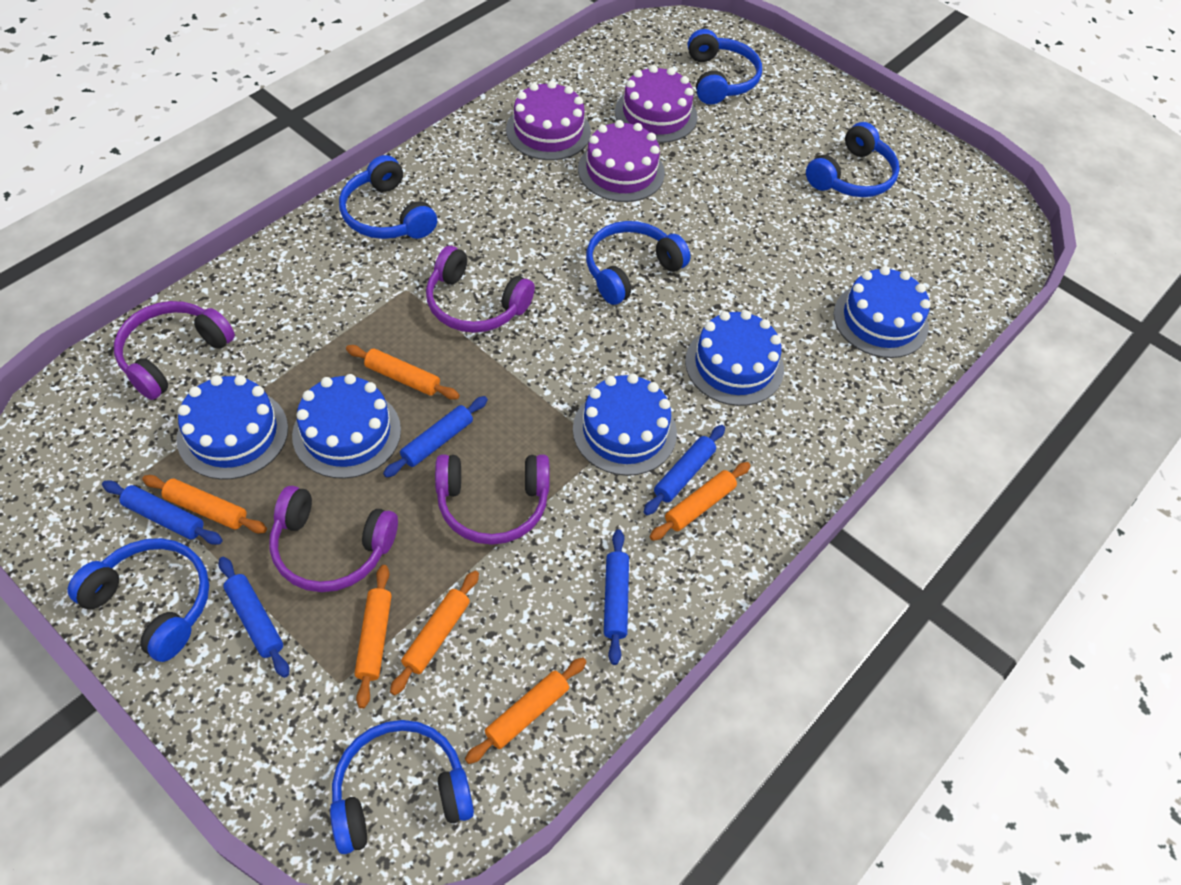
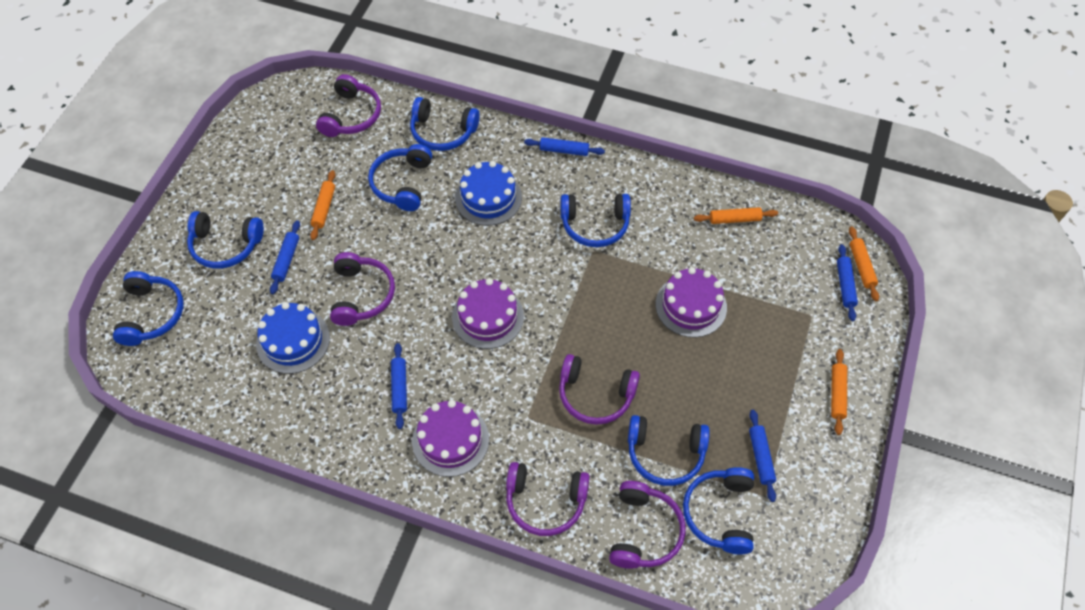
blue cake: [177,375,288,480] [292,374,401,479] [573,373,677,476] [685,310,784,406] [833,266,931,358] = 5 -> [256,302,330,374] [455,161,522,226] = 2
blue headphones: [67,538,209,662] [330,720,474,854] [339,155,437,239] [586,221,690,305] [688,29,762,105] [806,122,900,197] = 6 -> [113,271,184,346] [187,211,264,268] [368,144,432,211] [410,97,480,151] [561,194,631,247] [628,415,710,486] [683,467,754,554] = 7
orange rolling pin: [142,475,267,533] [346,345,460,400] [354,565,392,709] [390,571,479,695] [465,657,587,764] [650,462,751,541] = 6 -> [310,170,335,240] [694,207,778,224] [831,349,847,435] [849,226,879,301] = 4
purple headphones: [114,301,235,400] [269,486,398,592] [426,246,535,333] [435,454,550,545] = 4 -> [316,74,381,137] [330,252,395,326] [506,462,590,536] [559,354,640,425] [609,481,686,569] = 5

